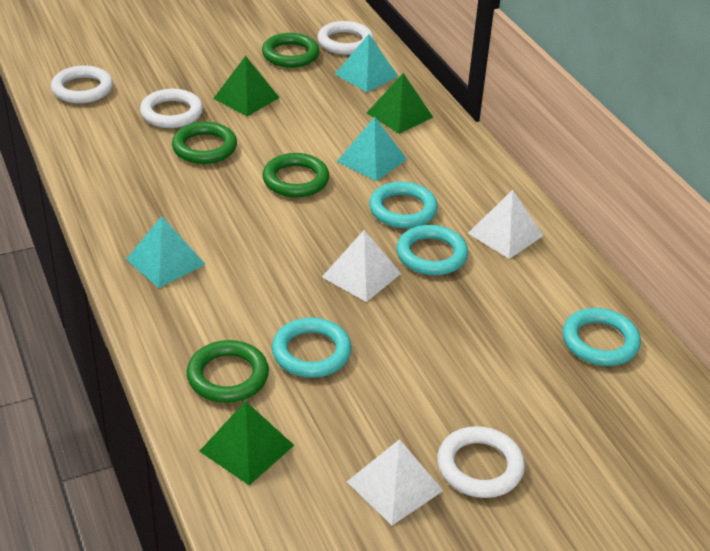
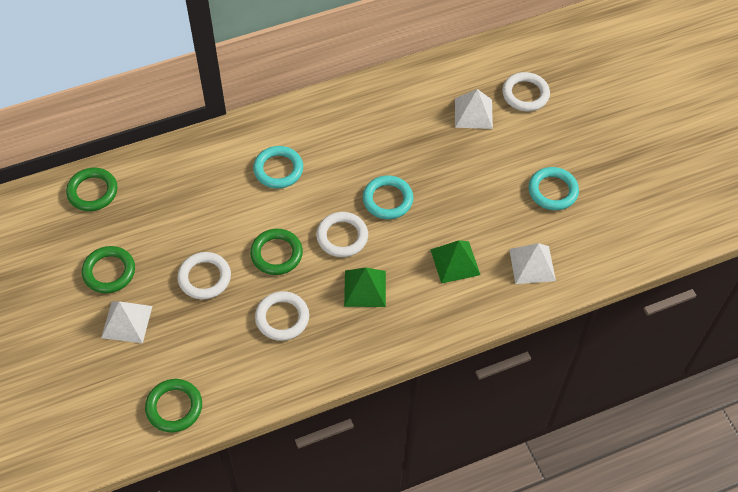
green pyramid: [200,401,294,485] [213,56,280,116] [367,73,433,134] = 3 -> [344,267,386,307] [430,240,480,284] = 2
turquoise pyramid: [126,216,206,288] [335,34,399,92] [337,117,407,181] = 3 -> none = 0
turquoise ring: [272,318,352,378] [369,181,438,228] [396,225,468,275] [562,308,641,366] = 4 -> [253,146,303,189] [363,175,413,219] [528,167,579,210] = 3

